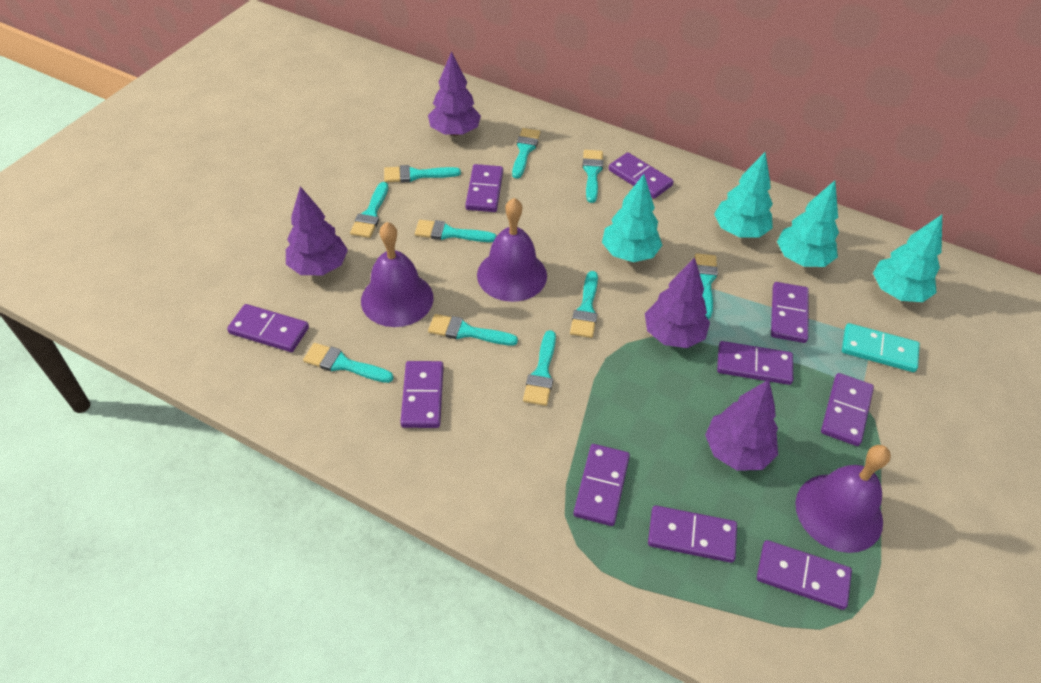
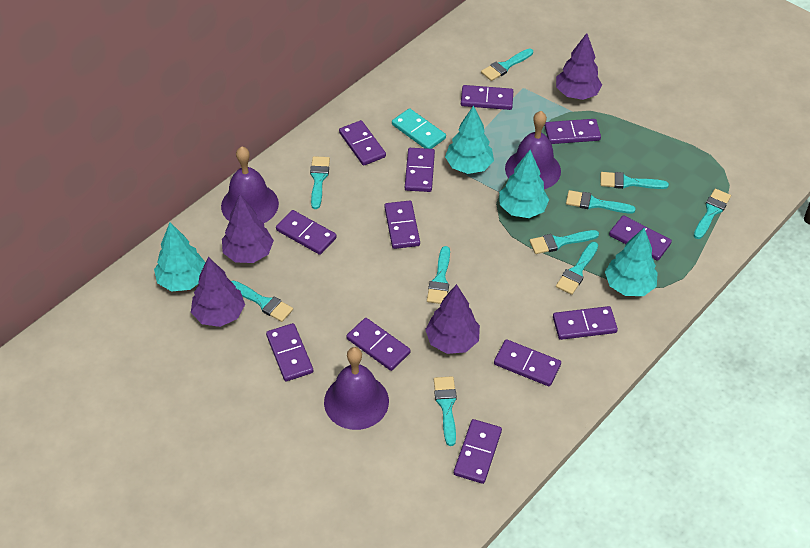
purple domino: [227,304,309,352] [400,361,443,428] [465,164,503,212] [573,444,630,526] [608,152,674,199] [648,505,737,563] [717,341,793,385] [757,540,852,610] [771,282,808,343] [821,373,874,446] = 10 -> [266,323,313,381] [276,210,337,255] [339,120,386,166] [347,318,410,371] [384,200,420,249] [405,148,435,192] [454,419,502,484] [461,85,513,110] [494,339,561,386] [545,119,601,144] [553,306,618,340] [609,215,672,261] = 12

